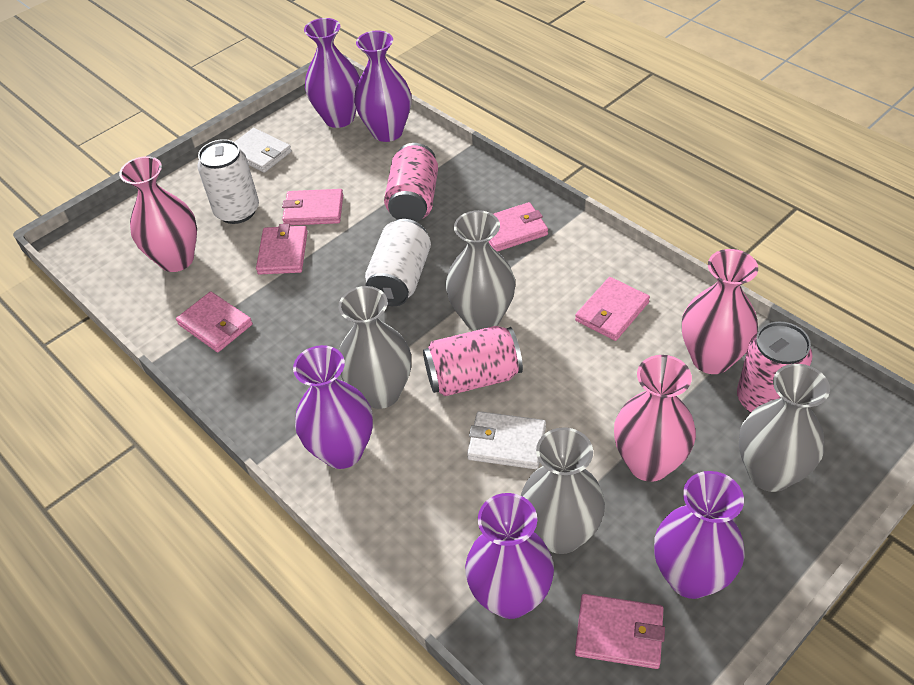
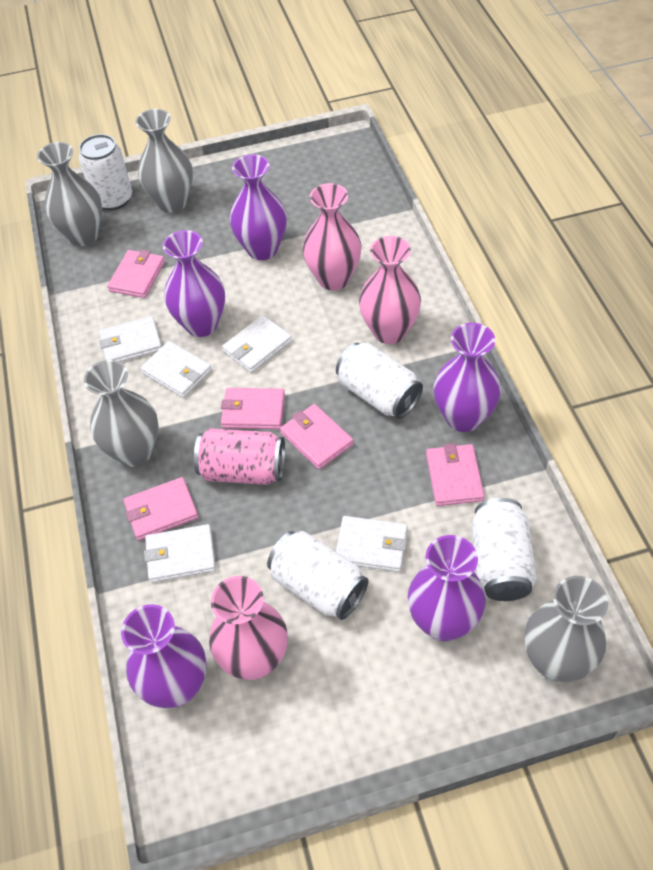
pink can: [384,143,438,222] [423,326,523,396] [737,321,813,413] = 3 -> [194,428,285,485] = 1
pink wallet: [176,291,253,352] [256,224,308,274] [282,189,343,225] [489,202,548,252] [575,277,650,341] [575,594,665,669] = 6 -> [107,250,165,298] [123,477,199,541] [221,388,285,429] [280,404,354,469] [426,443,485,506] = 5
white can: [197,139,259,224] [365,219,431,306] = 2 -> [78,134,132,211] [267,531,368,620] [336,342,423,419] [472,498,537,601] = 4
white wallet: [235,128,292,173] [467,411,546,469] = 2 -> [99,316,162,362] [140,341,212,398] [144,524,216,583] [222,315,292,373] [336,516,408,572] = 5

